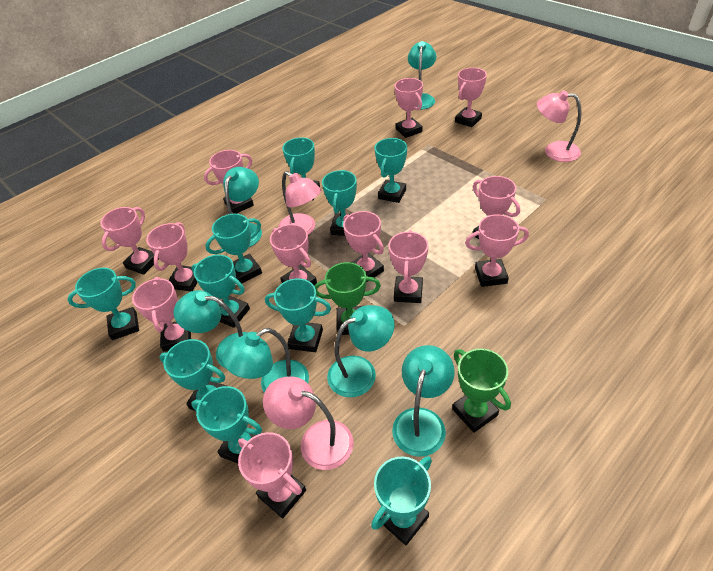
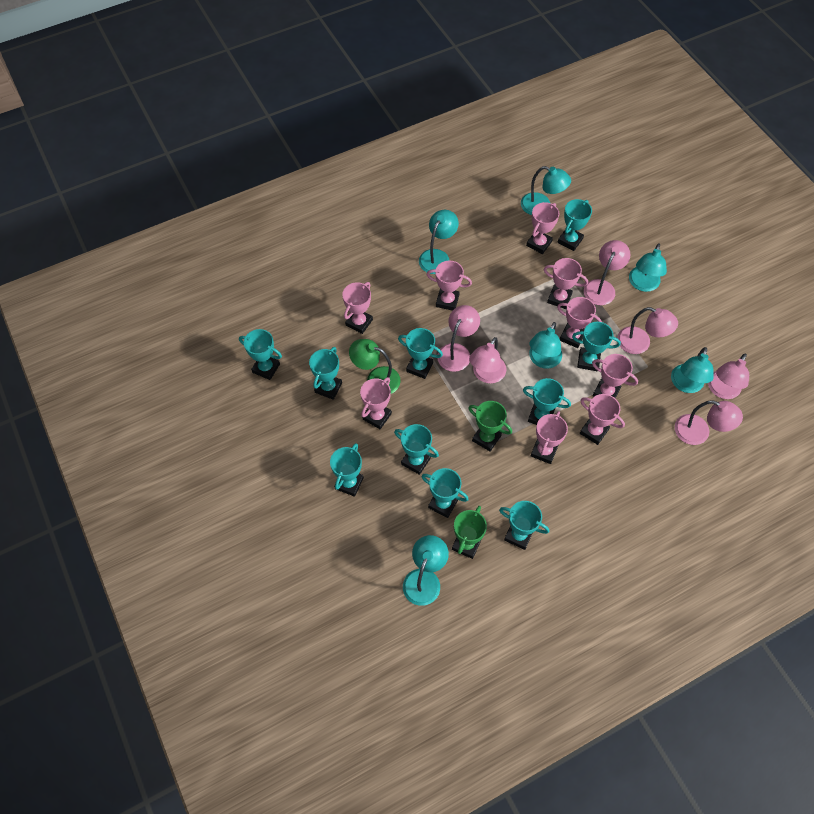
green lamp: none = 0 -> [349,339,401,394] = 1
pink lamp: [263,377,353,470] [278,171,321,235] [537,90,582,162] = 3 -> [437,305,480,372] [469,337,506,383] [584,240,631,305] [617,307,678,354] [675,400,743,445] [708,353,749,399] = 6
pink trophy: [100,207,159,275] [132,277,191,351] [146,222,198,291] [204,150,254,214] [238,432,306,518] [270,224,317,285] [343,211,384,283] [388,230,428,303] [395,78,423,138] [455,68,487,127] [465,214,529,287] [473,176,520,239] = 12 -> [342,282,373,334] [360,377,392,429] [426,260,472,311] [526,202,559,254] [531,411,568,464] [543,258,588,309] [557,297,602,348] [580,394,625,445] [592,354,638,398] = 9

